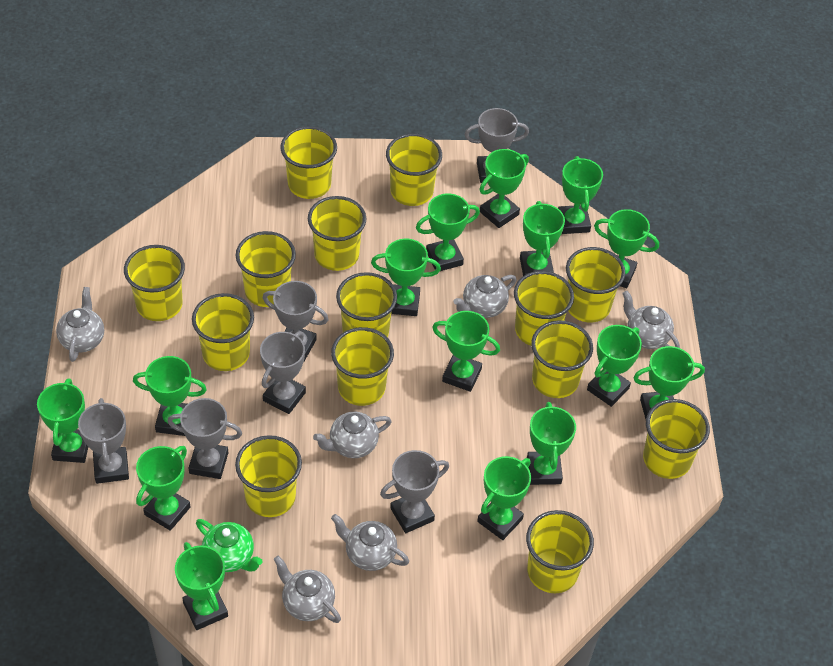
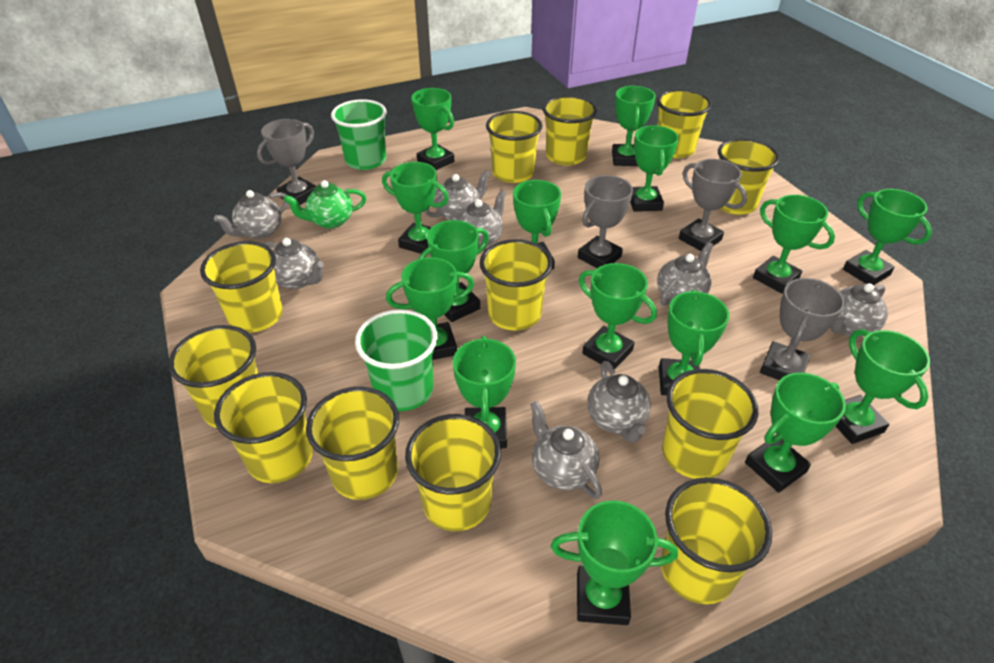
green cup: none = 0 -> [331,99,387,170] [355,309,437,411] = 2
grey teapot: [56,287,104,362] [274,555,341,623] [313,412,392,458] [331,514,409,571] [453,275,516,318] [622,291,680,349] = 6 -> [214,190,289,239] [264,238,324,289] [425,170,491,220] [456,190,506,248] [530,401,602,499] [587,361,651,443] [657,242,713,306] [830,283,888,337] = 8
grey trophy: [78,398,129,484] [168,398,242,479] [260,332,306,414] [263,281,329,361] [380,450,449,533] [464,108,529,183] = 6 -> [257,119,317,205] [578,175,633,268] [679,159,747,251] [760,278,845,380] = 4
yellow cup: [124,245,185,321] [192,293,254,371] [235,435,302,517] [236,231,296,307] [281,126,337,199] [308,196,366,271] [331,327,394,406] [336,272,397,337] [386,133,442,206] [514,271,574,346] [526,510,594,593] [531,320,593,398] [566,247,625,322] [643,399,710,479] = 14 -> [168,325,258,428] [200,241,283,333] [214,372,313,483] [306,387,399,500] [405,414,501,531] [480,239,553,331] [486,111,542,183] [543,95,597,166] [657,89,712,158] [661,477,772,604] [662,369,759,479] [718,138,780,215] = 12

